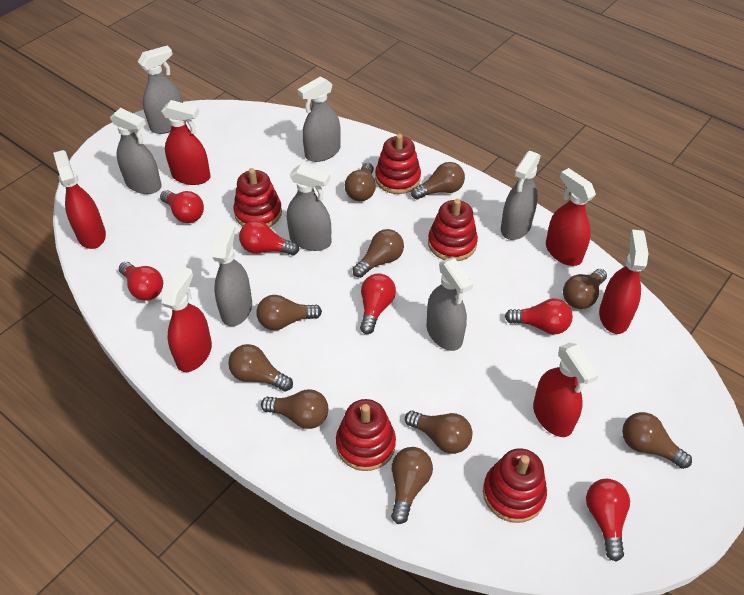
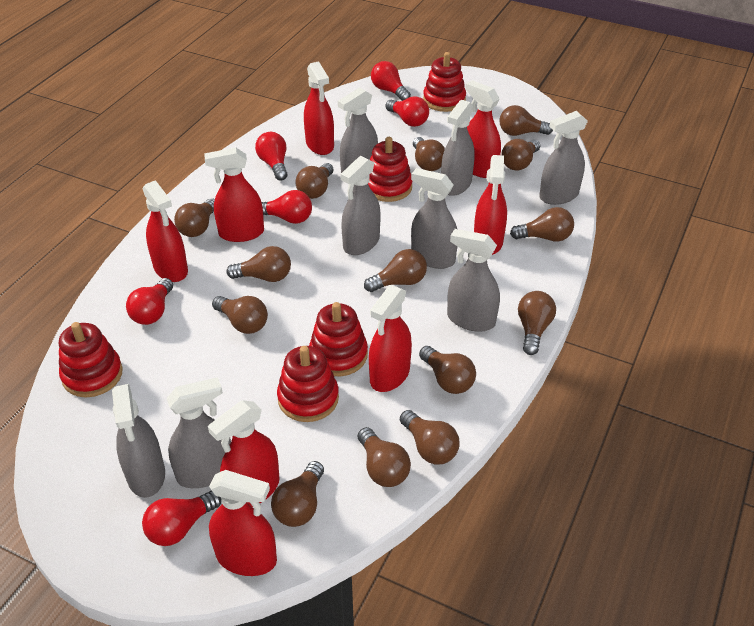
brown light bulb: [228,344,293,392] [256,295,322,330] [261,389,328,429] [345,163,376,201] [353,229,404,278] [391,447,433,524] [405,411,473,454] [411,162,465,200] [563,269,607,309] [622,412,692,469] = 10 -> [174,198,215,237] [212,296,268,334] [226,246,291,282] [271,461,324,527] [295,163,334,199] [358,427,411,487] [364,249,427,292] [400,410,460,465] [413,137,445,171] [419,346,476,394] [499,105,553,136] [501,139,540,170] [510,207,574,242] [518,291,556,355] = 14
grey spray bottle: [110,108,162,194] [138,46,183,134] [212,222,252,326] [287,164,331,251] [298,76,341,162] [427,258,473,351] [501,151,541,240] = 7 -> [112,384,165,498] [167,377,231,488] [338,87,378,173] [340,156,381,255] [411,168,457,269] [441,100,475,196] [447,229,500,332] [539,111,588,205] = 8
red spray bottle: [53,150,106,249] [161,266,212,372] [162,100,211,185] [533,343,599,437] [546,168,596,266] [599,230,648,334] = 6 -> [143,180,188,282] [204,147,264,242] [208,400,279,507] [209,470,277,576] [304,61,334,155] [369,285,412,392] [465,80,501,178] [474,155,507,255] = 8

